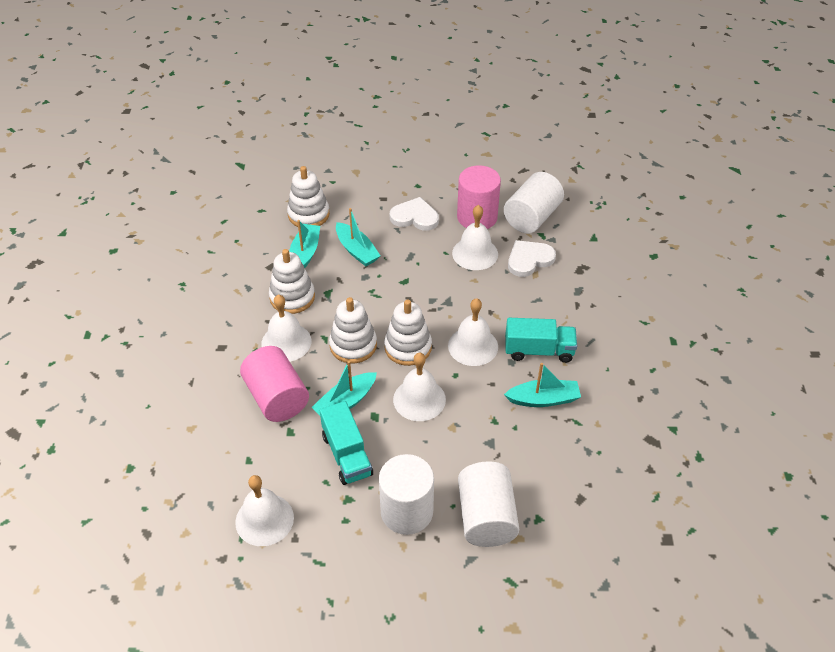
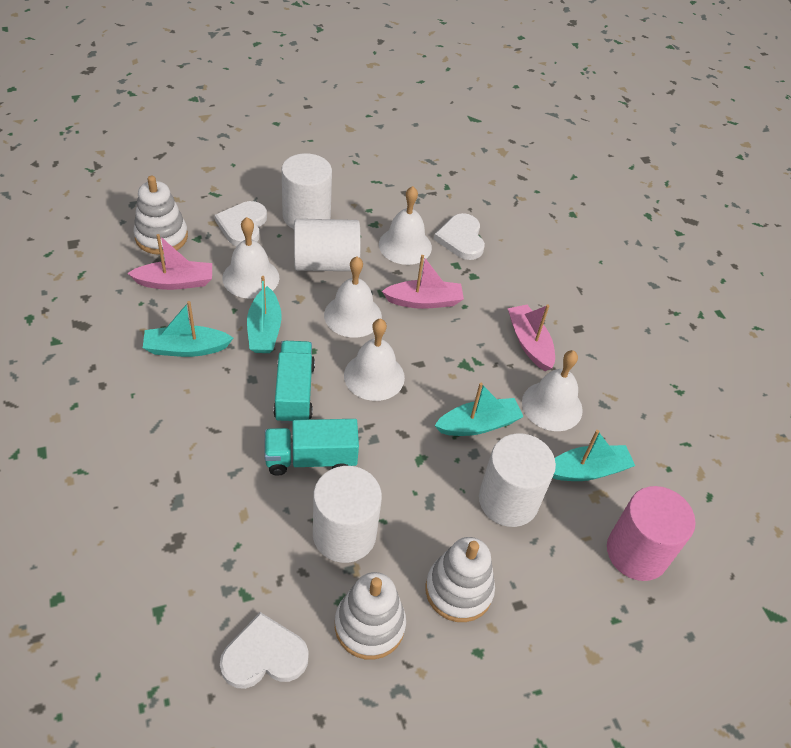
pink boat: none = 0 -> [127,234,212,290] [382,255,464,309] [508,305,555,371] = 3
pink cylinder: [240,346,309,422] [457,165,501,229] = 2 -> [607,486,696,581] = 1
white cylinder: [379,454,434,535] [458,461,519,547] [504,172,564,233] = 3 -> [281,153,332,229] [294,219,361,271] [313,466,382,563] [479,433,556,527] = 4
white heart: [390,197,439,231] [508,240,556,277] = 2 -> [215,201,267,246] [220,612,309,689] [434,213,485,260] = 3
white stacking toy: [269,249,315,314] [287,166,330,227] [329,297,377,363] [384,299,432,366] = 4 -> [134,176,188,255] [335,572,406,660] [425,537,495,622] = 3

